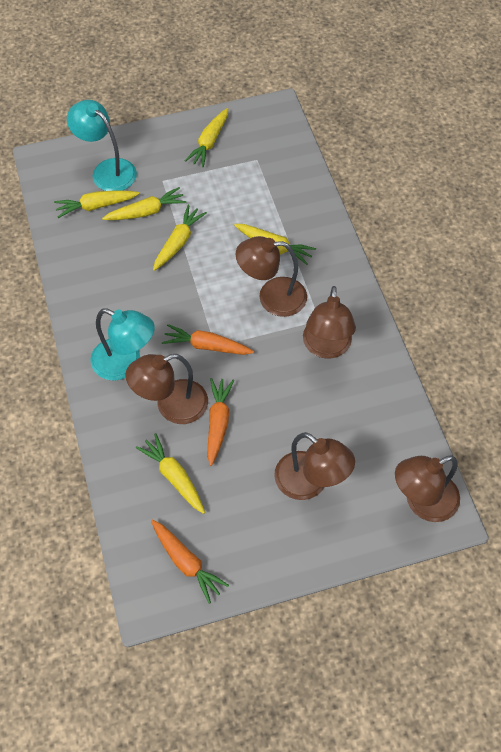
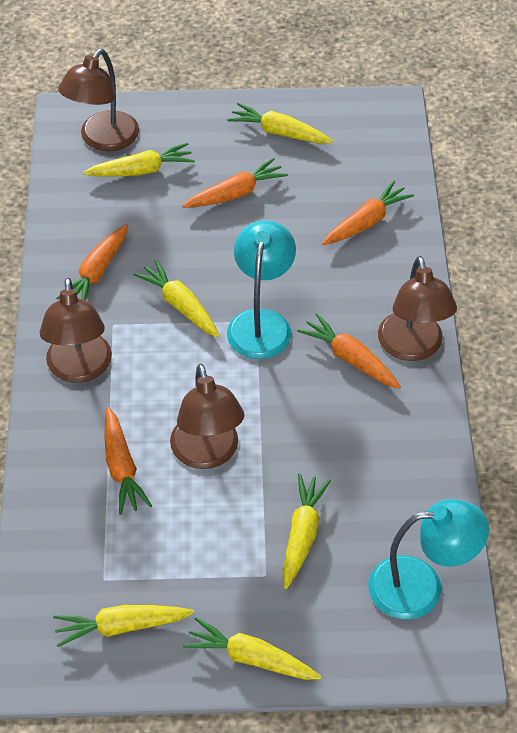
brown lamp: [126,354,208,424] [236,236,307,317] [274,432,355,500] [303,286,356,359] [395,455,460,522] = 5 -> [39,277,112,383] [58,49,139,151] [170,364,244,469] [378,256,457,361] = 4
orange carrot: [151,519,229,604] [162,324,254,355] [207,378,234,466] = 3 -> [57,224,128,300] [104,407,152,515] [182,158,288,208] [297,313,401,389] [322,180,414,245] = 5

